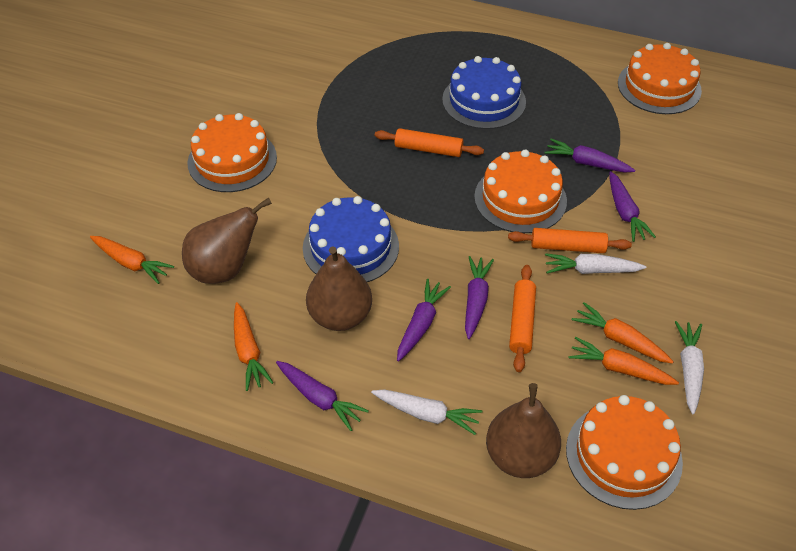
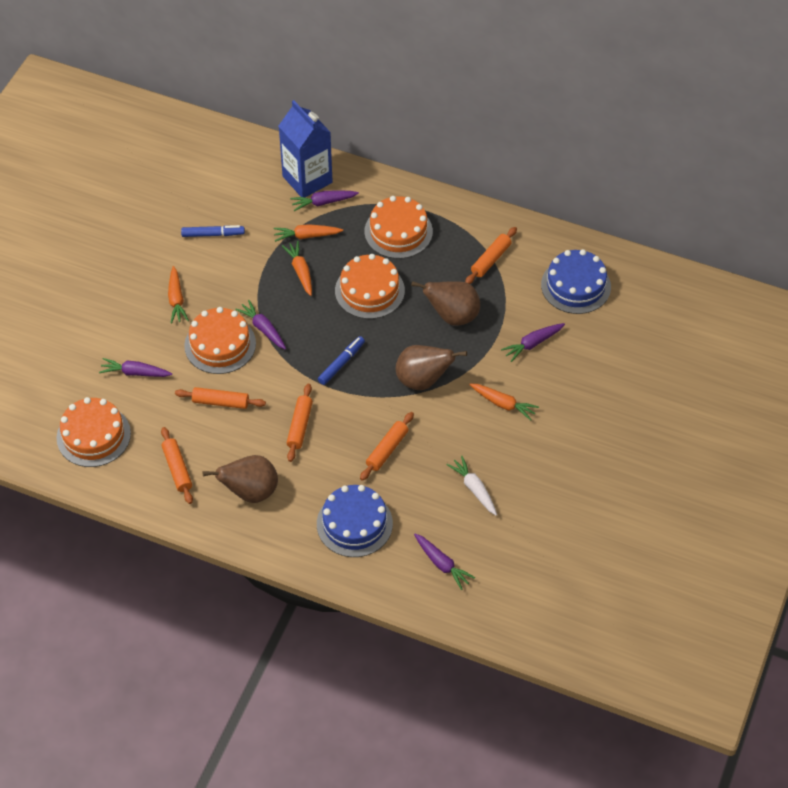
blue carton: none = 0 -> [279,100,333,197] = 1
blue marker: none = 0 -> [181,225,245,237] [318,336,365,385] = 2
orange rolling pin: [375,128,484,157] [508,228,632,253] [509,265,536,372] = 3 -> [161,427,193,504] [175,387,266,409] [287,384,313,462] [360,412,414,481] [465,227,517,284] = 5
white carrot: [371,389,483,435] [545,253,646,274] [675,321,704,414] = 3 -> [447,456,497,515] = 1

